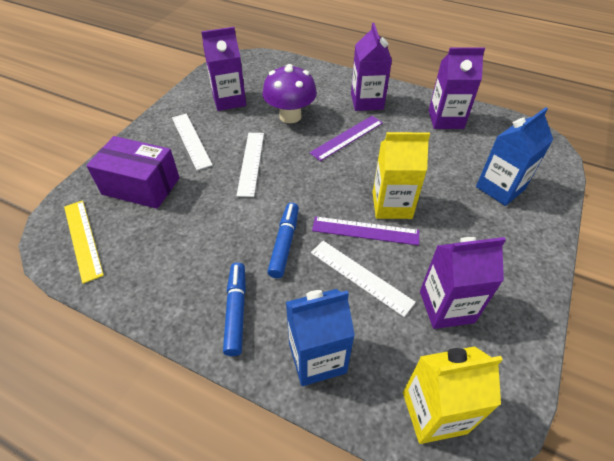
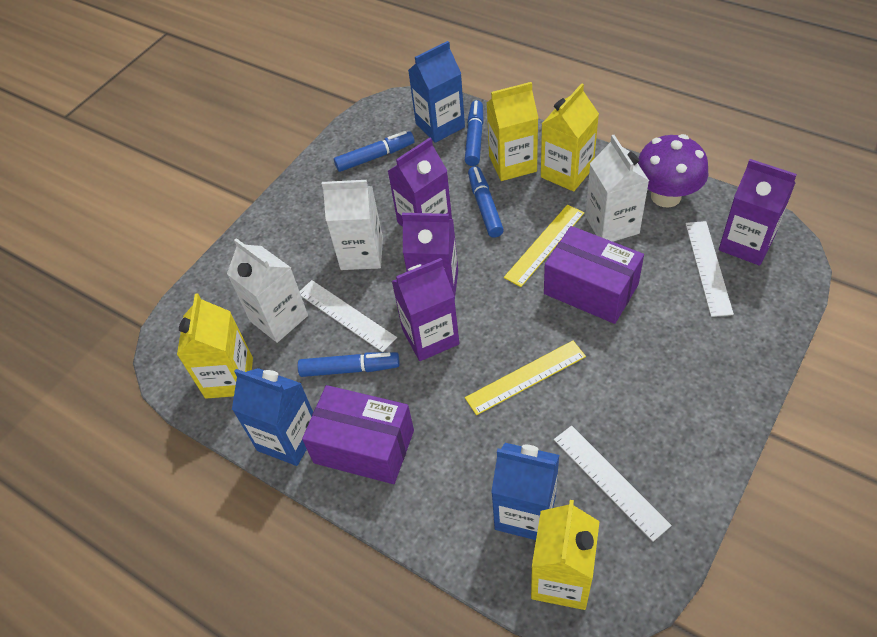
blue carton: [286,289,355,386] [476,107,553,206] = 2 -> [232,368,313,466] [408,41,465,143] [491,443,559,540] = 3
blue marker: [223,262,246,356] [267,203,299,278] = 2 -> [298,352,400,377] [334,131,414,172] [465,100,484,166] [468,166,504,238] = 4
purple box: [86,136,180,209] = 1 -> [302,385,414,484] [544,226,644,324] = 2
purple ruler: [310,116,383,161] [312,216,419,245] = 2 -> none = 0
white carton: none = 0 -> [227,238,308,343] [322,180,383,270] [585,135,649,242] = 3
yellow carton: [373,132,430,219] [403,346,503,444] = 2 -> [177,293,253,399] [487,82,538,181] [531,500,600,610] [541,83,599,192] = 4
yellow ruler: [64,201,104,284] = 1 -> [465,341,586,415] [504,205,584,287] = 2

